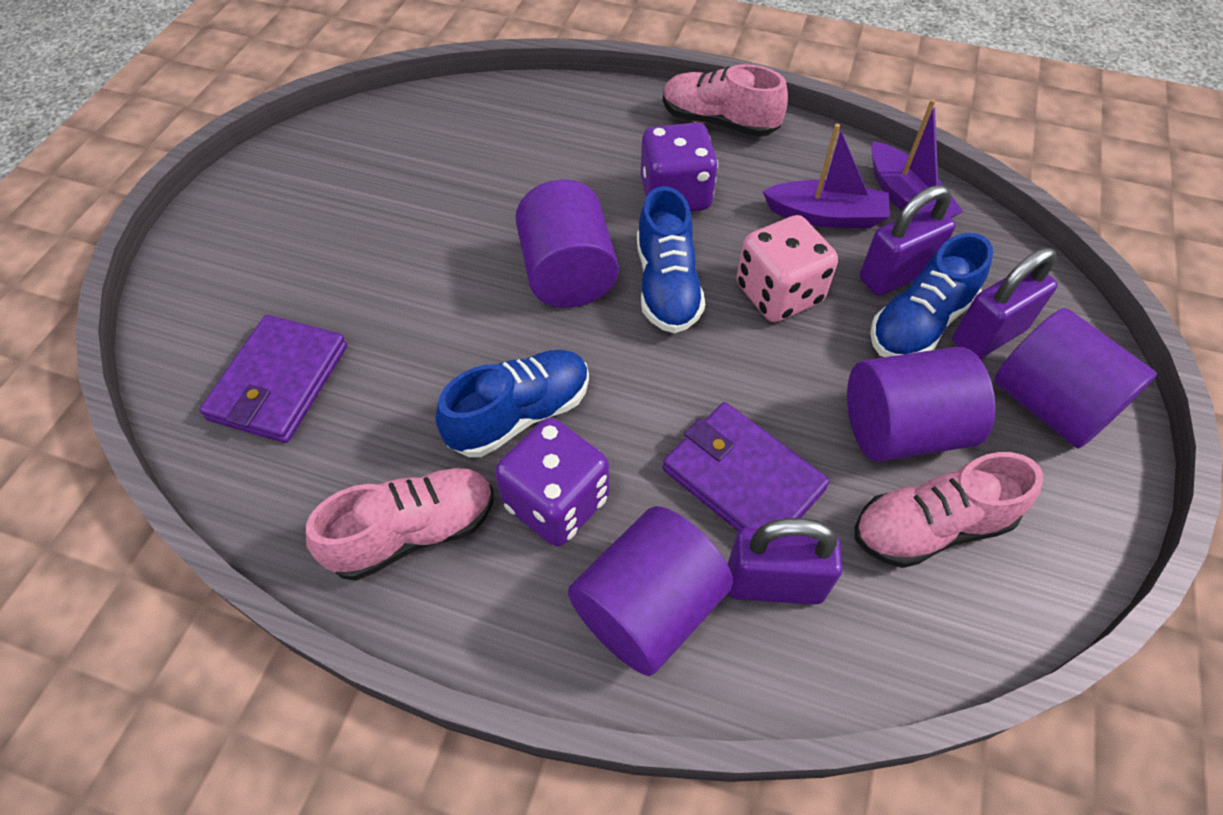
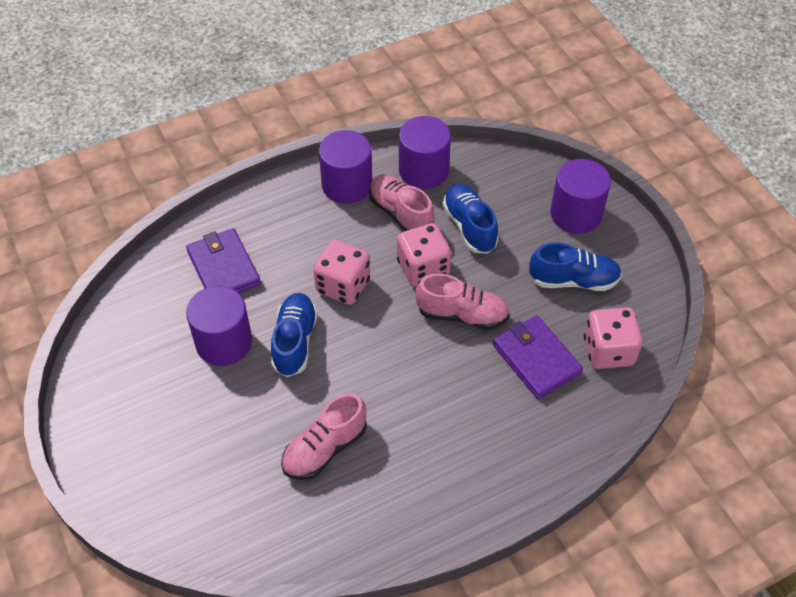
pink dice: [736,215,838,322] = 1 -> [313,240,370,305] [397,223,451,287] [584,307,642,369] = 3
purple boat: [762,124,890,228] [871,99,963,218] = 2 -> none = 0
purple dice: [495,418,609,546] [641,123,718,212] = 2 -> none = 0
purple padlock: [727,518,843,605] [860,185,956,296] [952,248,1058,359] = 3 -> none = 0

